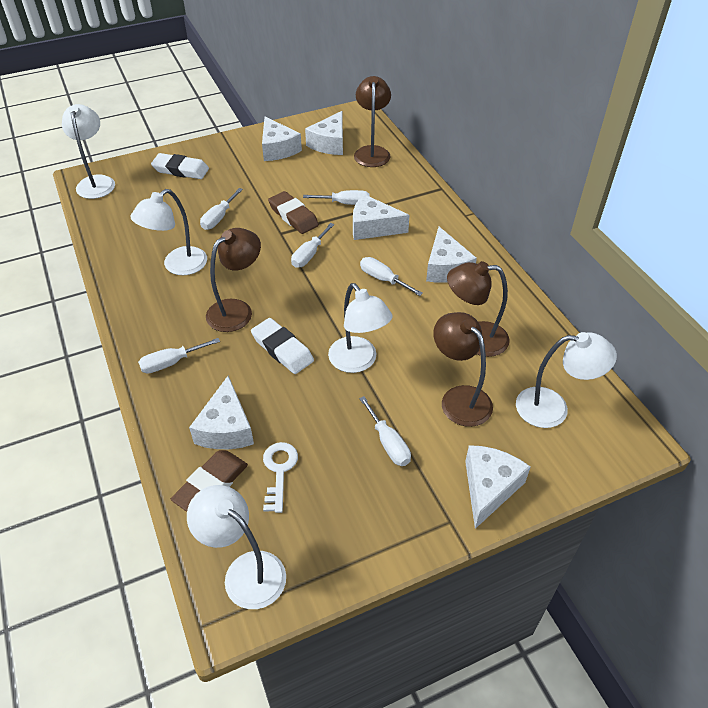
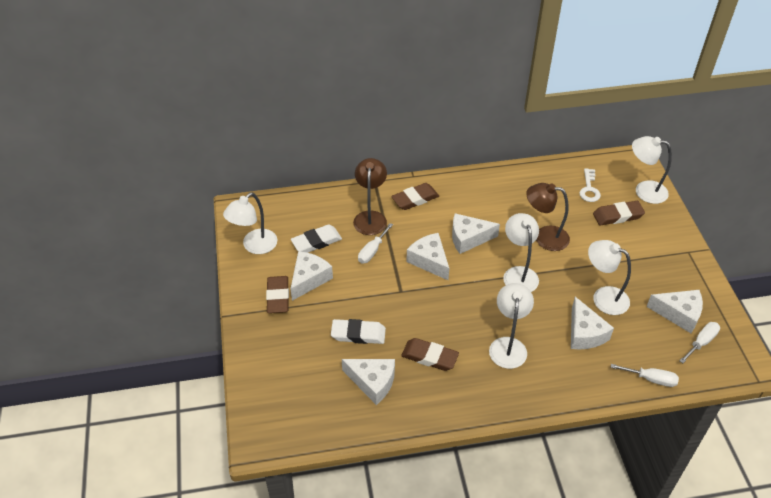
brown eraser: [171,450,248,512] [268,191,319,234] = 2 -> [266,276,289,313] [391,183,439,210] [401,338,459,371] [593,201,645,226] = 4
brown lamp: [206,228,261,332] [354,76,391,167] [433,312,493,427] [447,261,510,357] = 4 -> [353,158,387,235] [526,183,570,251] = 2
white screwdriver: [138,338,220,373] [200,188,243,230] [291,223,335,268] [303,190,370,205] [359,396,411,466] [360,257,423,296] = 6 -> [358,223,393,263] [611,364,679,387] [680,322,720,363] = 3

